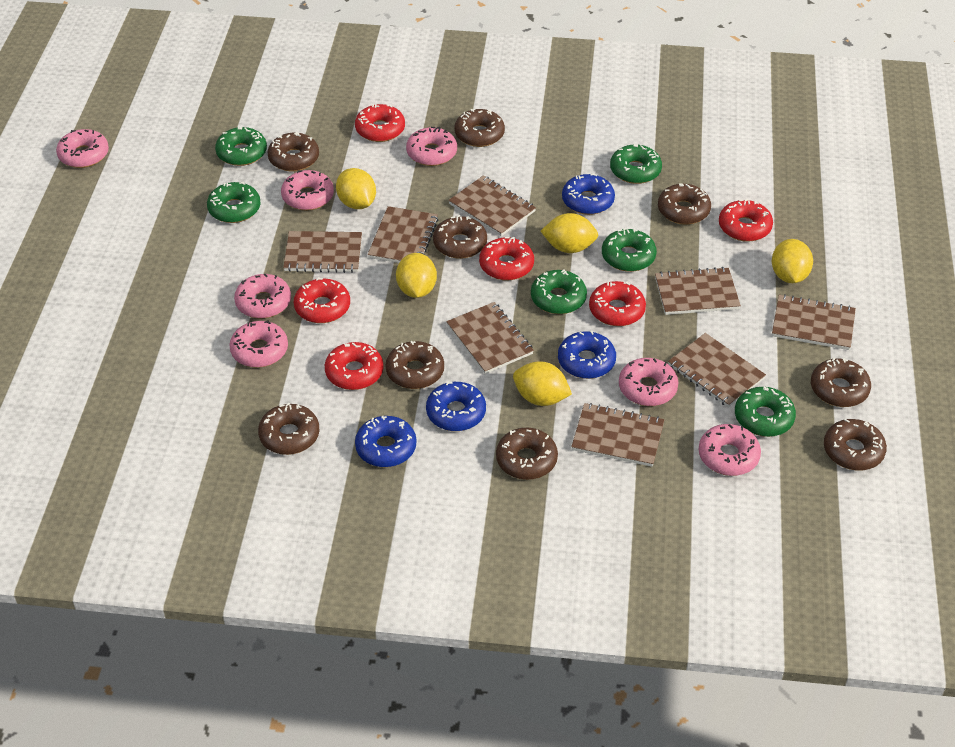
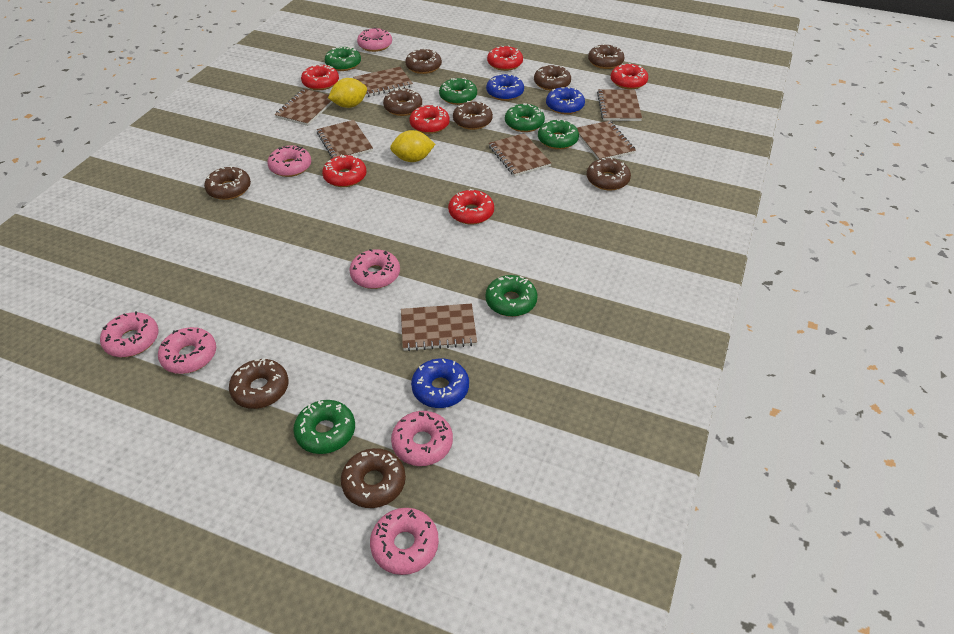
blue donut: [355,416,417,467] [426,381,486,431] [558,331,616,379] [562,173,615,215] = 4 -> [411,358,469,408] [486,74,524,101] [546,87,585,114] = 3
brown notebook: [283,231,362,273] [368,206,438,263] [446,302,534,374] [448,175,536,236] [571,403,665,467] [655,267,741,315] [668,333,766,407] [772,294,856,350] = 8 -> [275,89,333,126] [317,120,373,158] [353,67,413,97] [401,304,477,351] [489,133,551,177] [577,121,636,160] [597,89,642,121] = 7
yellow lemon: [336,168,376,209] [396,253,437,298] [513,361,572,406] [541,213,598,253] [772,239,813,283] = 5 -> [328,78,367,108] [390,130,435,162] = 2

